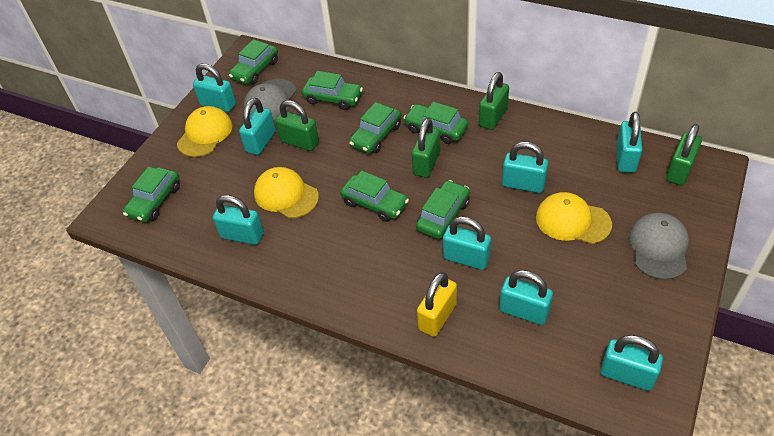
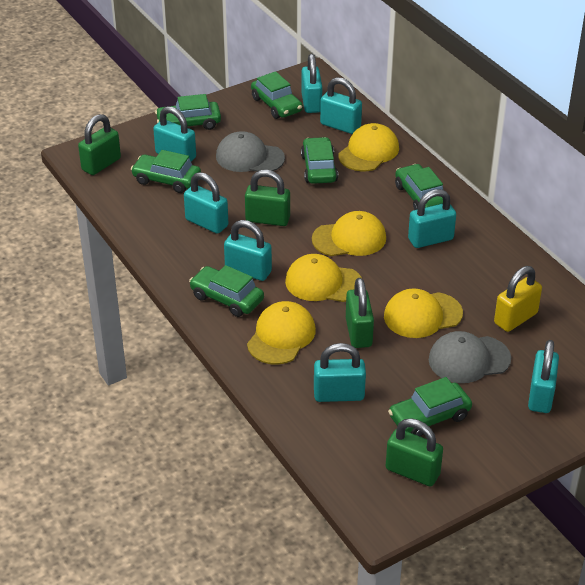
yellow cap: [177,106,232,157] [254,167,319,218] [536,192,612,244] = 3 -> [247,301,316,365] [285,254,362,302] [312,211,386,256] [338,123,399,171] [384,288,463,338] = 5

